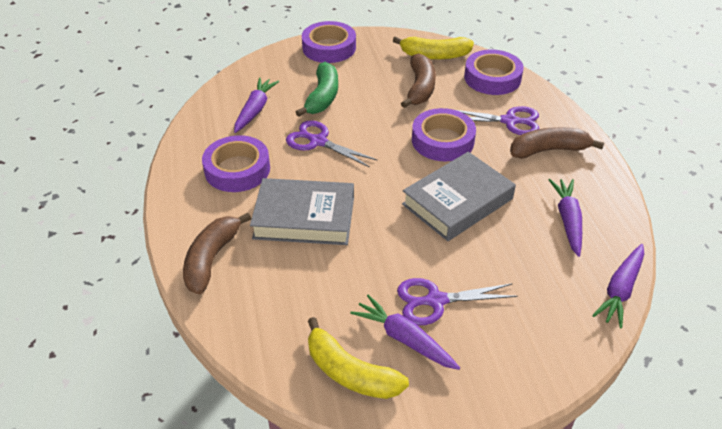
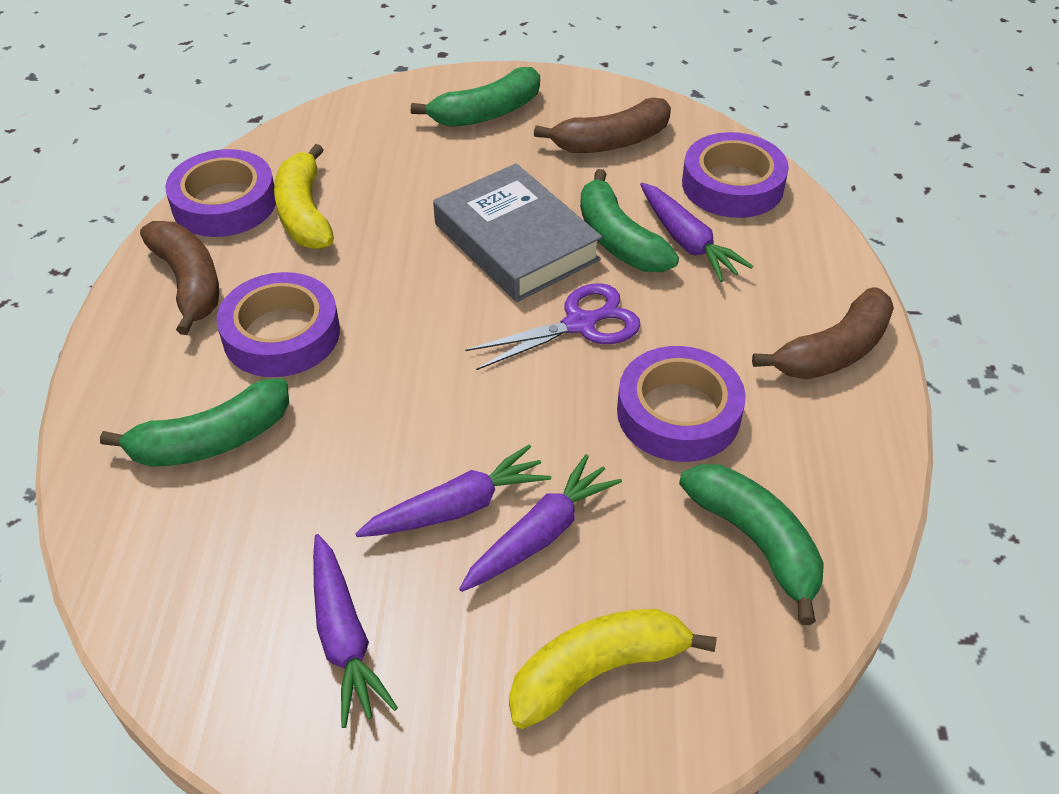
green banana: [296,62,338,117] = 1 -> [100,378,289,467] [411,67,540,127] [580,169,679,272] [679,464,824,625] = 4
grey book: [250,178,354,245] [402,152,516,241] = 2 -> [433,163,602,302] = 1
purple scissors: [286,120,378,168] [397,278,518,325] [457,106,539,135] = 3 -> [465,283,641,370] = 1

